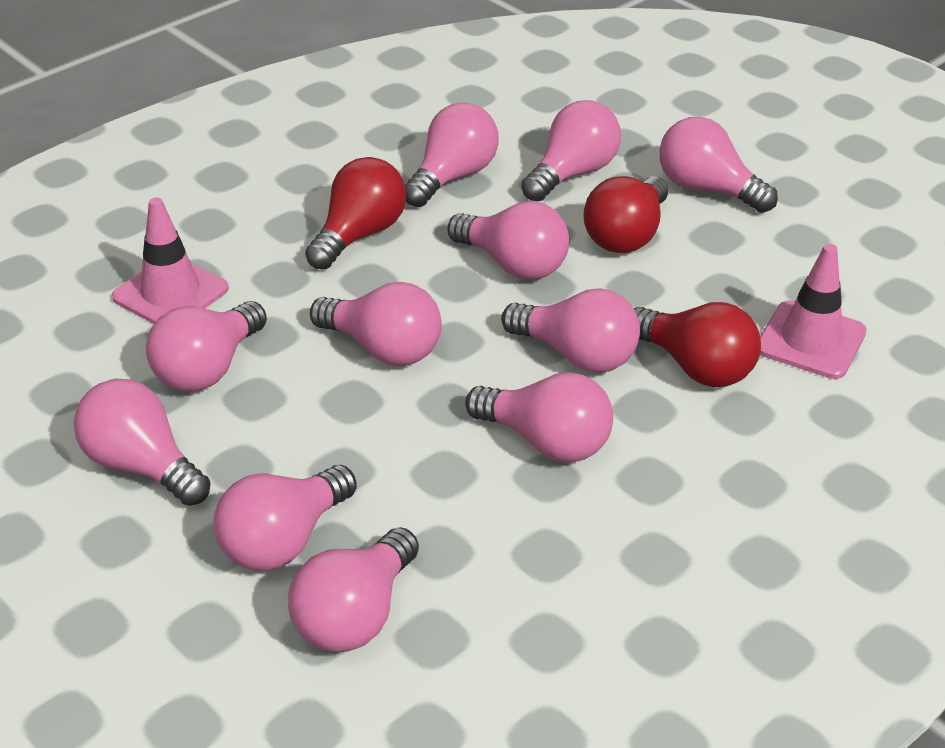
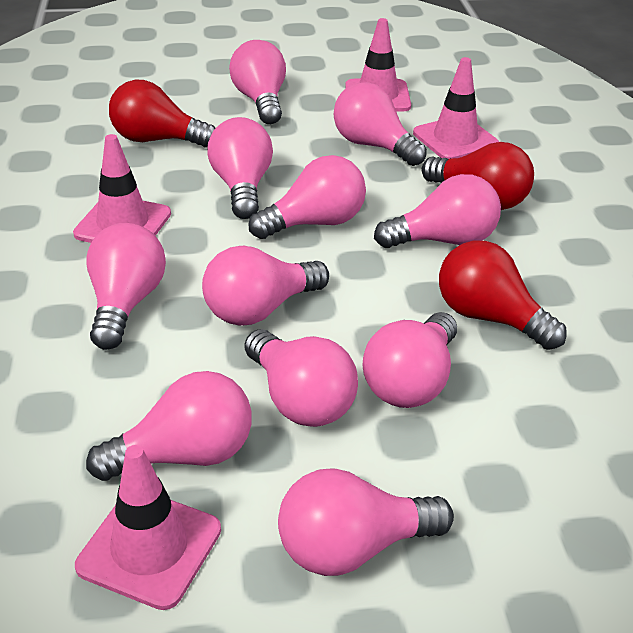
pink traffic cone: [112,197,229,324] [760,244,867,379] = 2 -> [73,134,171,243] [75,445,221,610] [345,18,411,112] [413,57,499,159] = 4

